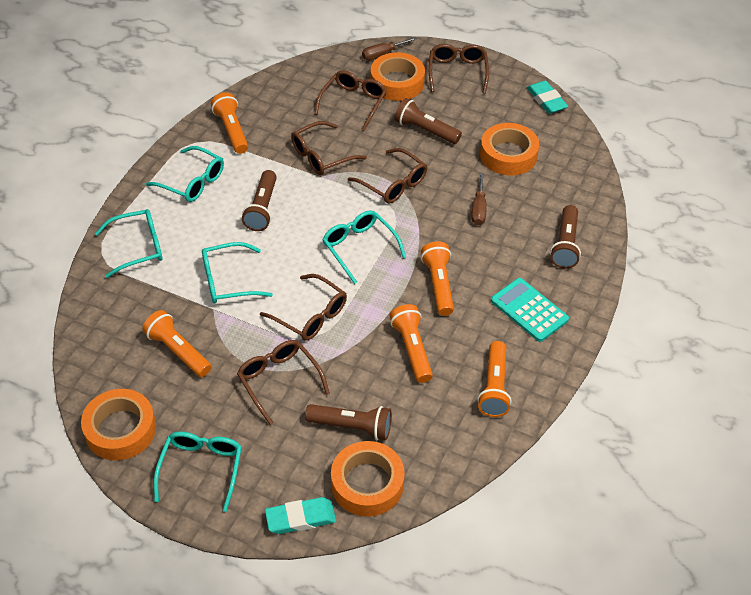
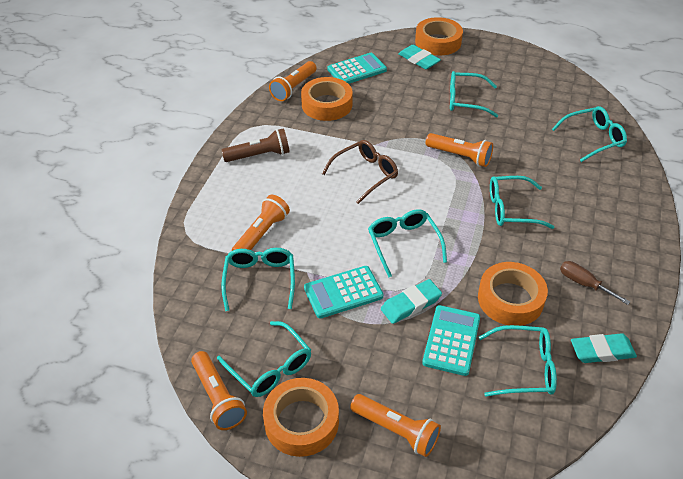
brown flashlight: [242,170,277,231] [305,404,392,440] [394,98,462,144] [550,205,581,269] = 4 -> [222,128,290,162] = 1
brown glasses: [237,340,330,425] [260,274,347,341] [291,121,367,175] [314,70,387,130] [348,148,427,204] [429,44,489,94] = 6 -> [322,140,398,204] = 1
brown screwdriver: [362,37,417,60] [472,173,487,225] = 2 -> [560,261,630,305] = 1
turquoise calculator: [491,278,569,342] = 1 -> [304,266,383,318] [327,53,387,84] [422,305,480,376] = 3
turquoise eraser: [265,497,336,534] [527,81,568,114] = 2 -> [381,279,442,324] [398,45,441,69] [571,333,637,363] = 3
turquoise glasses: [95,209,162,278] [146,146,224,202] [154,432,242,512] [202,242,273,304] [322,210,406,284] = 5 -> [217,321,311,397] [221,248,295,311] [368,209,447,277] [450,71,498,118] [479,325,557,397] [490,176,554,229] [552,106,627,162] = 7

